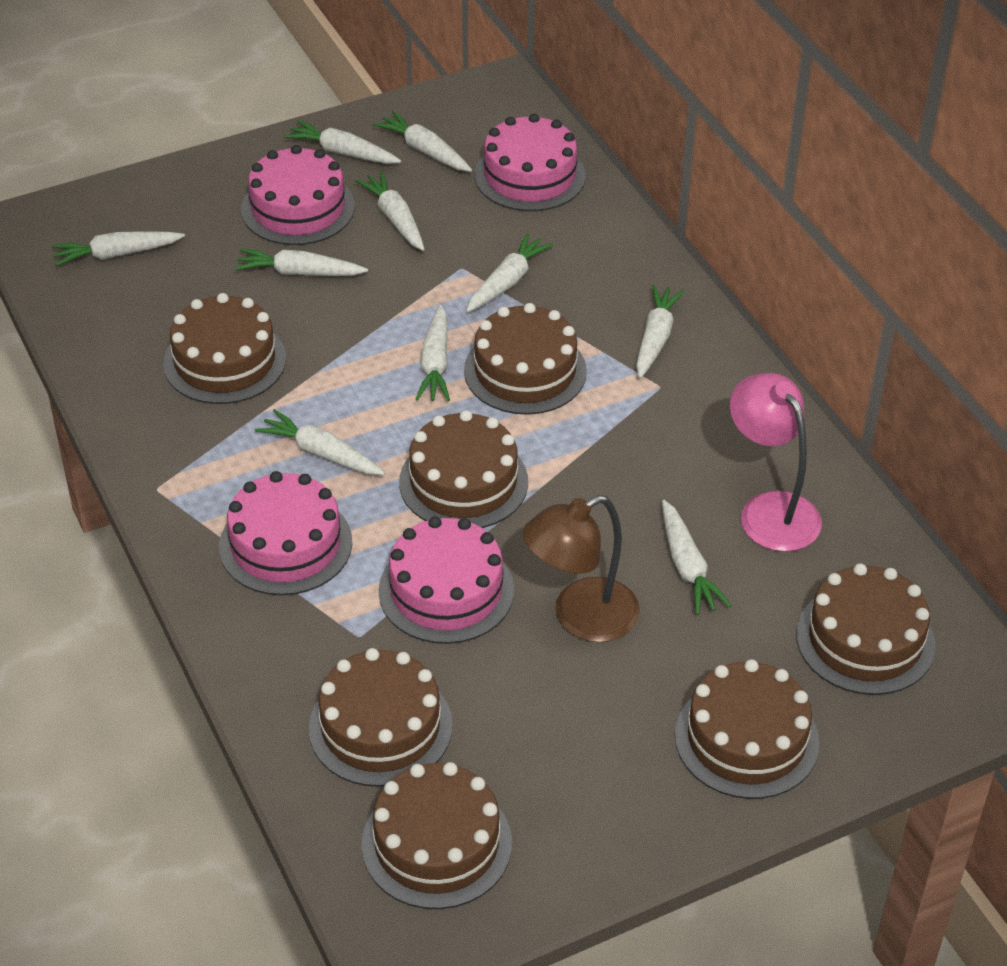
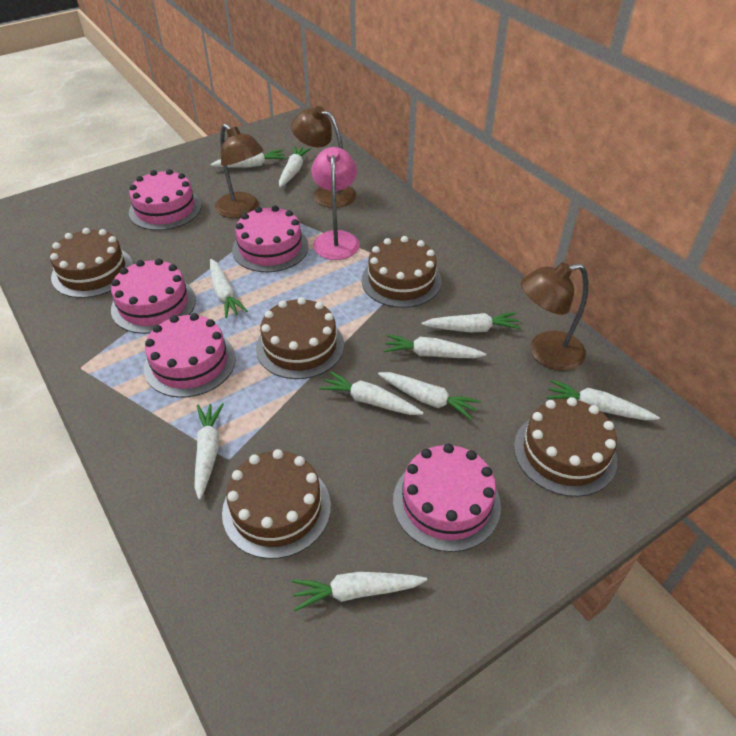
brown cake: [163,293,286,404] [309,648,453,787] [361,762,512,909] [399,410,528,528] [464,303,587,415] [675,659,820,799] [796,563,936,695] = 7 -> [50,228,133,298] [222,449,331,559] [256,297,344,379] [362,236,442,308] [514,397,618,497] = 5
brown lamp: [523,495,640,642] = 1 -> [215,124,264,218] [291,106,356,208] [521,262,588,371] = 3
pink cake: [219,471,352,595] [241,145,355,245] [378,517,514,644] [475,114,586,211] = 4 -> [111,259,196,334] [129,169,201,231] [144,313,236,398] [232,206,309,272] [393,444,501,552] = 5

